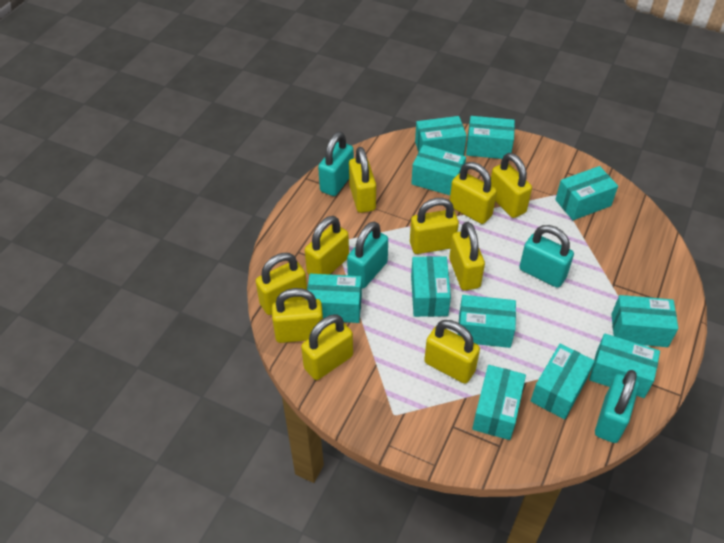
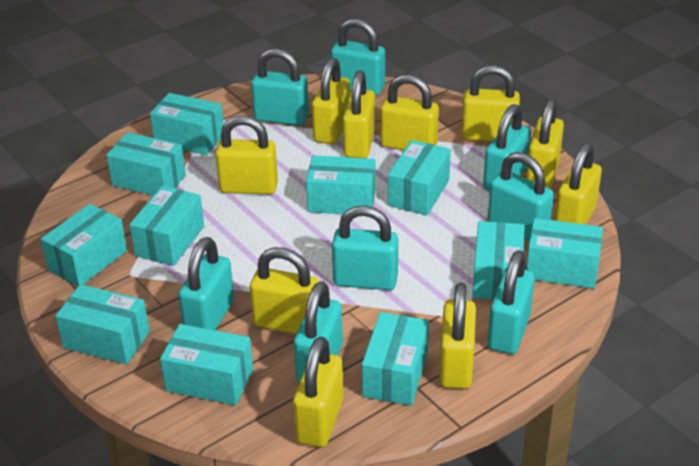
turquoise padlock: [318,132,354,196] [347,221,388,289] [519,225,574,288] [595,370,639,443] = 4 -> [178,237,234,330] [251,48,309,126] [294,281,343,383] [331,19,385,95] [332,205,398,290] [483,104,531,191] [488,152,554,241] [488,250,535,354] = 8

